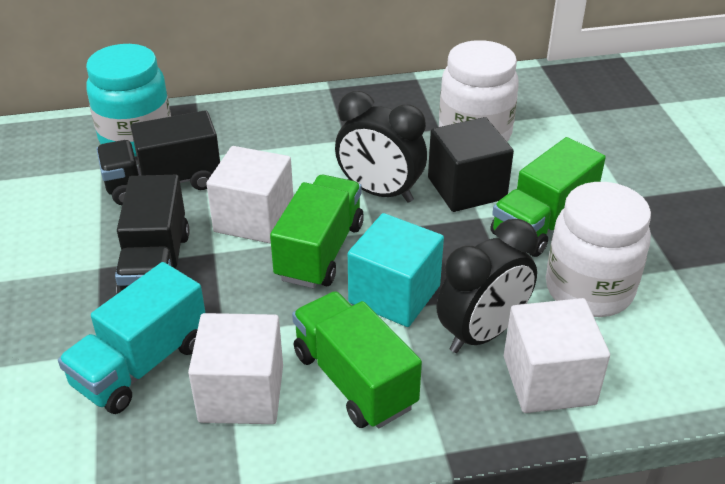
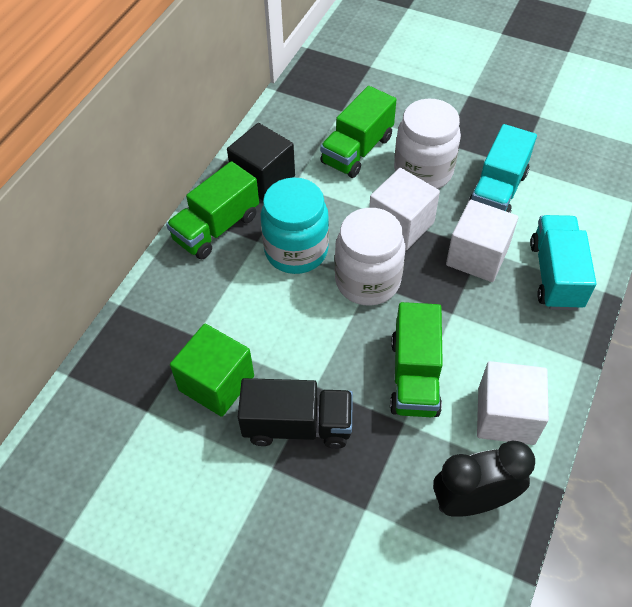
black clock: [335,91,427,203] [436,219,538,353] = 2 -> [433,440,535,517] = 1
black truck: [96,110,220,205] [115,175,189,294] = 2 -> [238,378,353,449] = 1
green cube: none = 0 -> [170,324,254,417] = 1
turquoise cube: [348,213,444,327] = 1 -> none = 0
turquoise truck: [58,262,205,414] = 1 -> [467,124,537,213] [530,215,596,310] = 2

